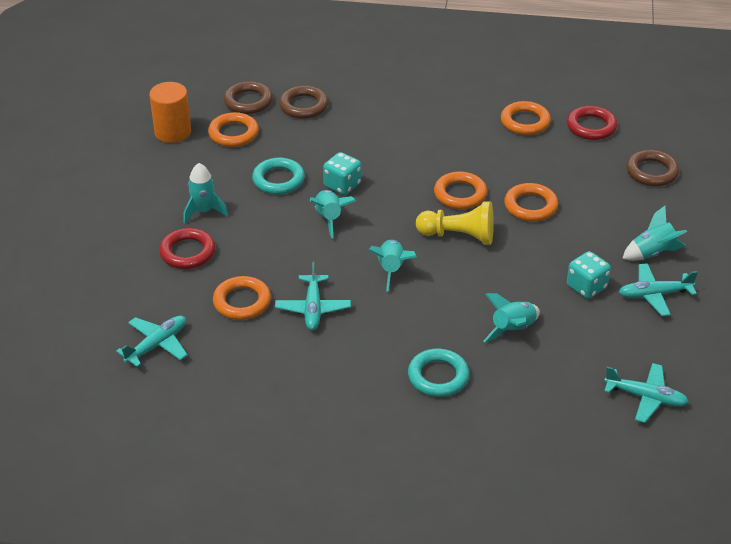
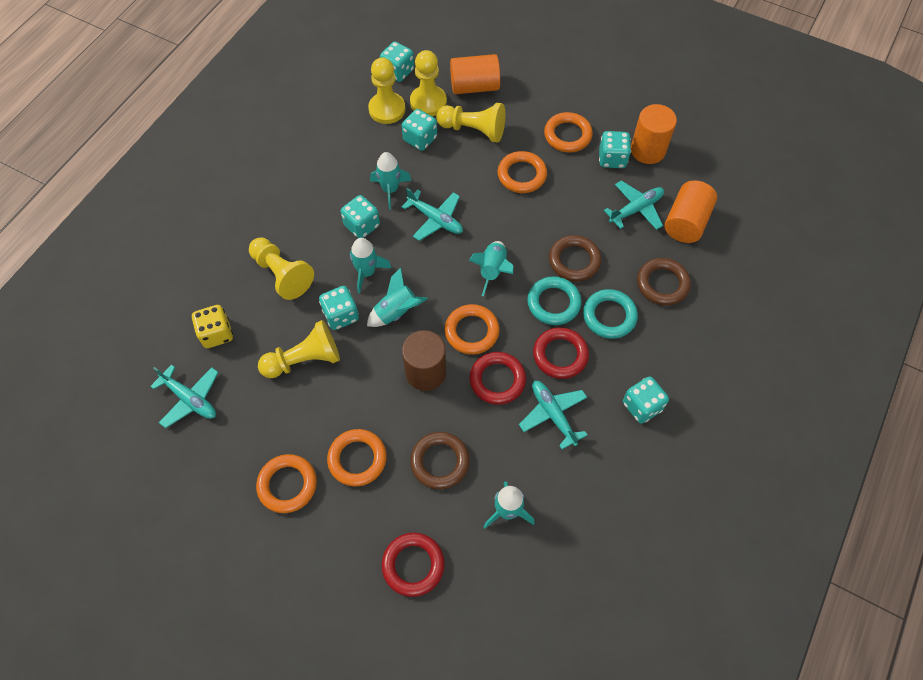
brown cylinder: none = 0 -> [402,330,446,391] = 1
orange cylinder: [149,82,191,143] = 1 -> [450,54,500,94] [631,104,677,164] [664,180,717,243] = 3
red ring: [159,228,215,269] [567,106,617,140] = 2 -> [382,533,445,597] [470,352,526,405] [533,327,589,379] = 3
turquoise dice: [323,152,361,195] [567,251,611,299] = 2 -> [319,286,359,330] [341,195,380,238] [380,41,414,82] [402,109,437,151] [599,131,631,168] [623,376,669,424] = 6
yellow dice: none = 0 -> [192,305,233,348] = 1
yellow pawn: [416,201,494,245] = 1 -> [249,238,314,300] [258,320,340,378] [368,58,406,124] [410,50,447,116] [436,103,505,143] = 5

